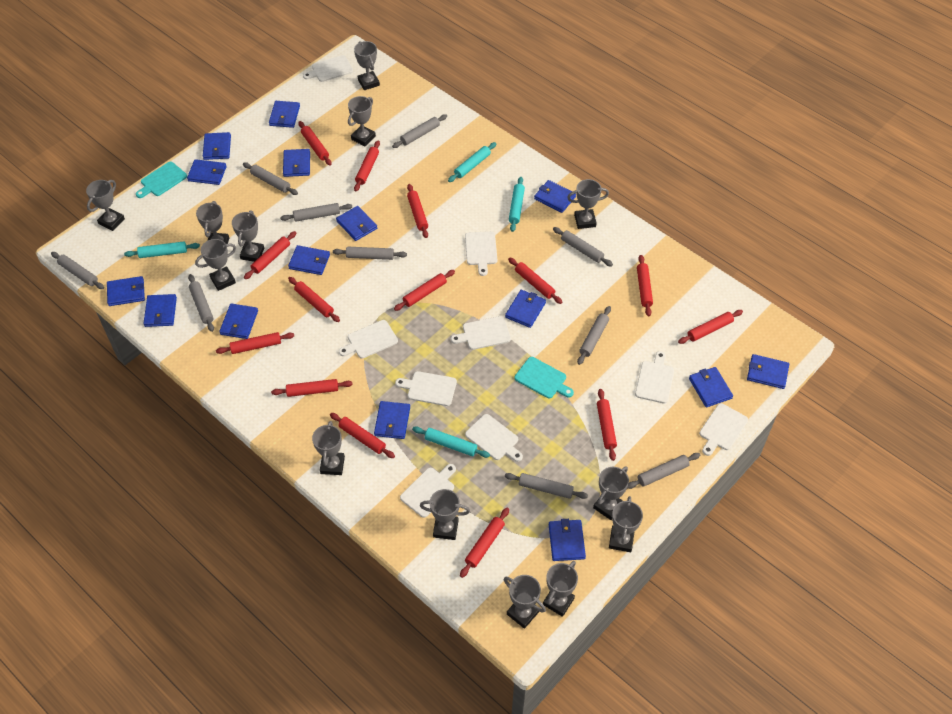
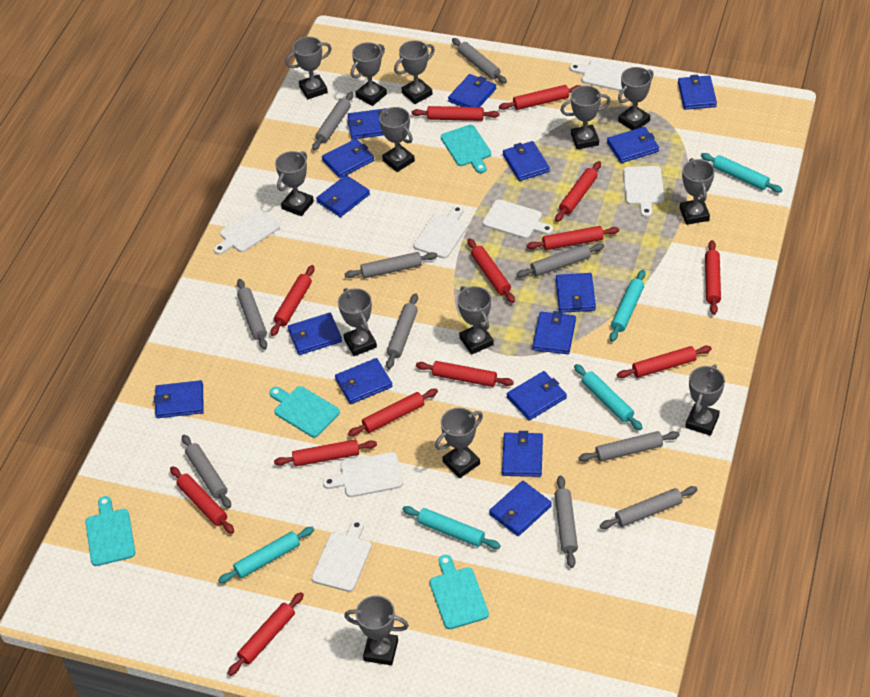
red rolling pin: [216,332,294,354] [244,231,296,279] [271,379,353,397] [288,277,340,322] [298,121,332,166] [330,413,395,458] [354,140,380,191] [394,270,455,311] [407,184,428,238] [460,508,509,578] [508,258,562,304] [597,389,617,461] [637,255,653,316] [678,310,743,344] = 14 -> [170,466,234,534] [228,592,304,676] [270,265,315,336] [274,440,377,466] [348,389,438,436] [412,106,499,121] [416,361,514,387] [468,238,515,303] [499,85,580,110] [526,226,619,250] [555,161,601,222] [617,346,712,378] [705,240,721,315] = 13
turquoise cutting board: [136,162,187,198] [515,357,574,398] = 2 -> [85,496,135,566] [269,386,340,437] [430,555,489,629] [441,125,491,173] = 4
turquoise rolling pin: [124,242,200,258] [412,426,490,458] [448,142,496,182] [509,177,525,232] = 4 -> [218,527,314,583] [402,506,501,549] [574,364,643,430] [610,270,645,342] [701,153,782,193] = 5
white cutting board: [303,55,353,82] [339,320,398,359] [395,371,457,406] [400,464,456,518] [451,316,511,350] [465,231,497,276] [465,414,523,462] [635,351,674,404] [699,403,748,456] = 9 -> [214,208,280,255] [312,519,372,592] [323,452,403,497] [413,205,468,258] [482,199,553,239] [570,59,631,91] [623,166,664,217] = 7

